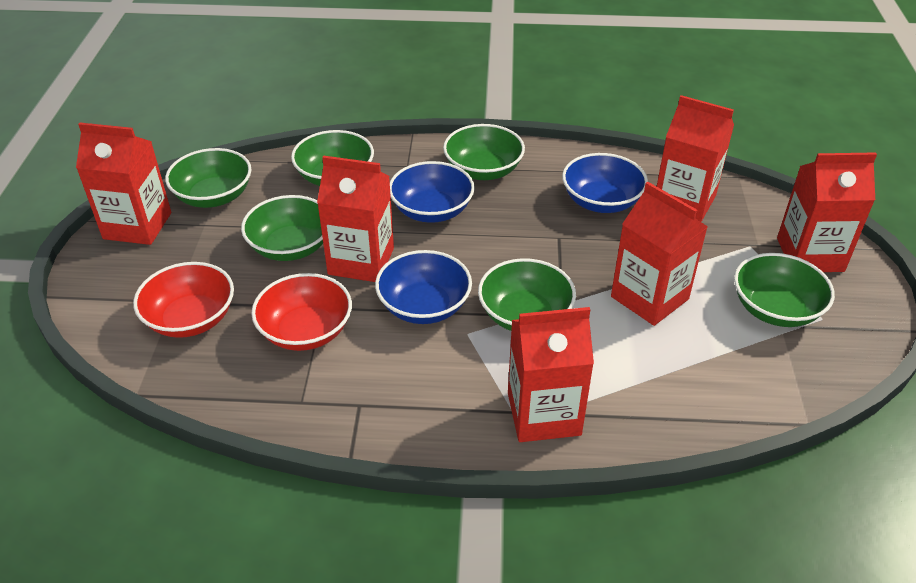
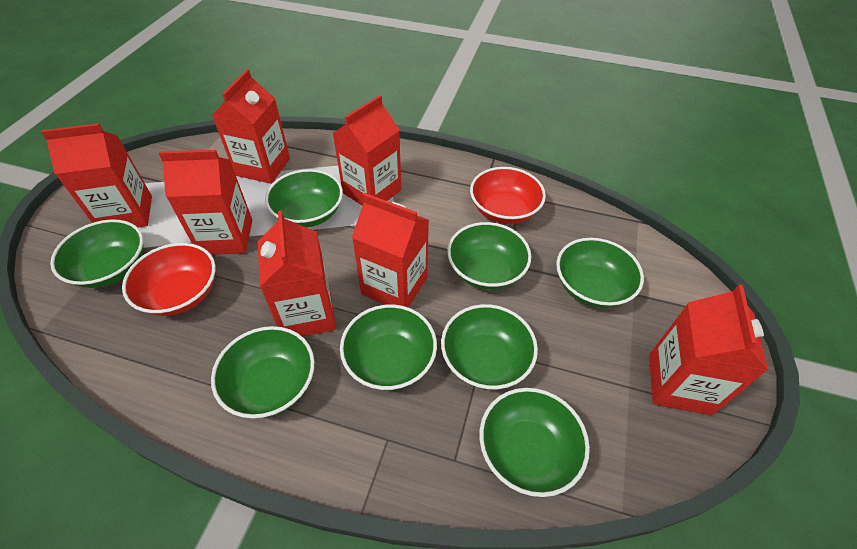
blue bowl: [375,250,472,324] [390,161,475,223] [562,153,648,213] = 3 -> none = 0
green bowl: [165,148,252,208] [241,195,323,261] [291,130,374,186] [443,124,525,180] [478,258,576,331] [734,253,835,327] = 6 -> [50,219,143,288] [211,326,314,418] [265,169,343,227] [340,305,437,390] [441,304,538,390] [447,222,531,290] [479,388,590,497] [556,238,644,308] = 8
red carton: [76,123,171,245] [317,155,394,282] [508,307,594,442] [611,182,708,326] [657,95,734,222] [777,152,877,272] = 6 -> [41,123,152,228] [159,150,252,255] [212,69,290,184] [258,211,336,337] [333,95,401,206] [352,193,429,307] [649,285,768,415] = 7

